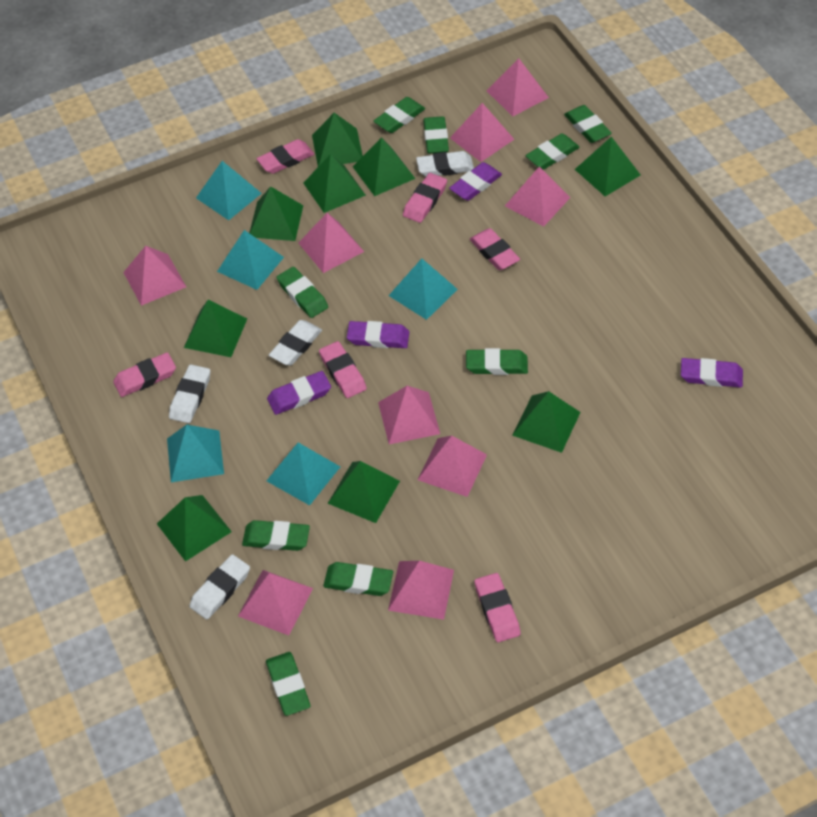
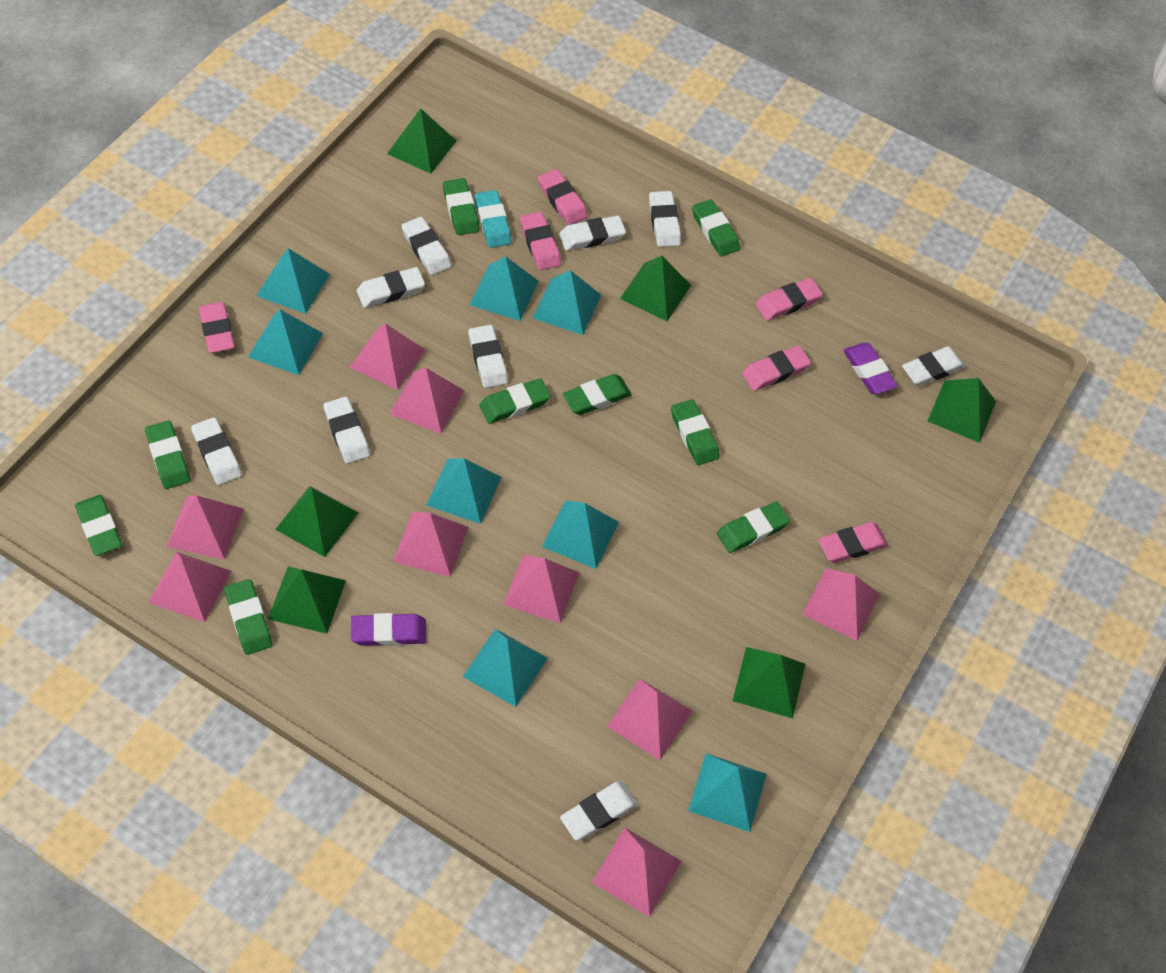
green pyramid: [157,495,232,562] [184,300,247,357] [249,186,303,241] [303,154,366,213] [312,113,363,167] [327,461,400,523] [353,137,415,196] [512,391,581,453] [575,137,640,196] = 9 -> [268,567,346,634] [275,486,358,557] [387,108,456,174] [620,256,691,321] [733,647,805,718] [928,378,996,443] = 6
purple eraser: [267,371,331,415] [347,321,409,348] [449,162,502,201] [681,358,743,388] = 4 -> [351,613,426,646] [843,343,898,394] = 2
turquoise eraser: none = 0 -> [475,190,512,248] = 1
turquoise pyramid: [167,425,224,482] [196,161,262,220] [217,230,284,290] [266,443,340,505] [389,258,458,320] = 5 -> [248,309,323,375] [257,248,330,314] [426,458,502,524] [463,629,548,707] [470,256,538,321] [533,270,602,335] [542,500,619,569] [688,753,767,832] = 8
white eraser: [169,365,210,423] [189,554,250,620] [269,320,322,365] [416,151,474,177] = 4 -> [191,417,242,485] [323,397,370,464] [357,267,425,308] [402,217,451,275] [468,325,508,388] [559,216,626,251] [560,781,638,841] [649,191,681,247] [902,346,965,386] = 9

